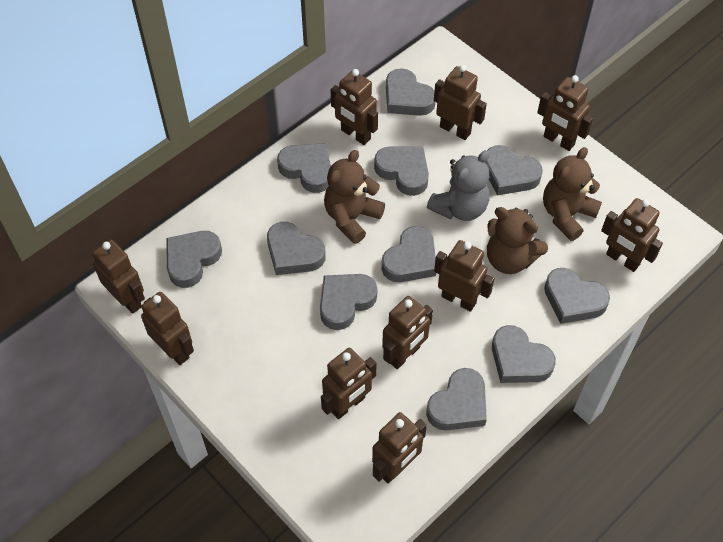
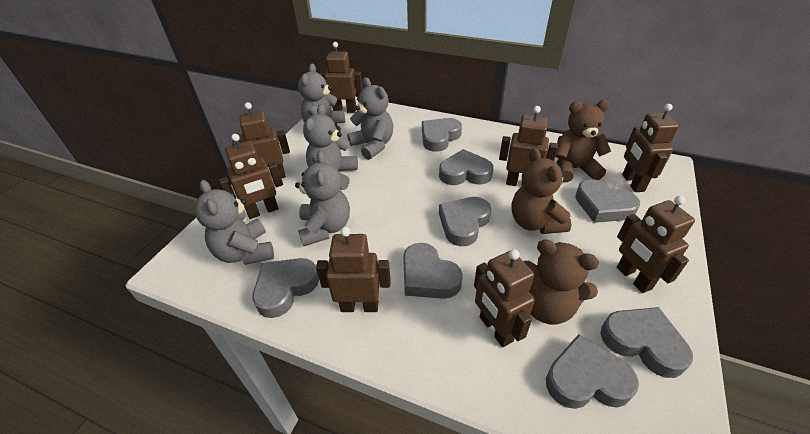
brown robot: [92,239,145,314] [141,292,194,365] [321,348,377,419] [331,69,378,145] [372,412,427,483] [382,296,433,369] [434,65,487,140] [434,240,494,312] [537,75,593,151] [601,198,663,272] = 10 -> [219,134,283,219] [232,102,290,178] [316,227,391,312] [319,42,363,113] [474,249,535,347] [499,106,558,186] [617,196,695,293] [622,104,679,192] = 8
grey heart: [166,231,222,288] [267,222,326,275] [277,143,331,193] [320,274,377,330] [374,146,429,196] [382,226,436,282] [386,68,436,116] [426,368,487,430] [485,145,543,195] [492,325,556,383] [544,268,610,324] = 11 -> [253,258,319,318] [403,243,463,299] [422,118,462,152] [439,149,493,185] [439,197,491,246] [546,334,639,409] [575,179,640,223] [600,307,693,378] = 8
grey teddy bear: [427,150,490,221] = 1 -> [195,180,274,265] [295,151,350,247] [298,64,346,132] [303,104,358,190] [347,78,393,160] = 5

